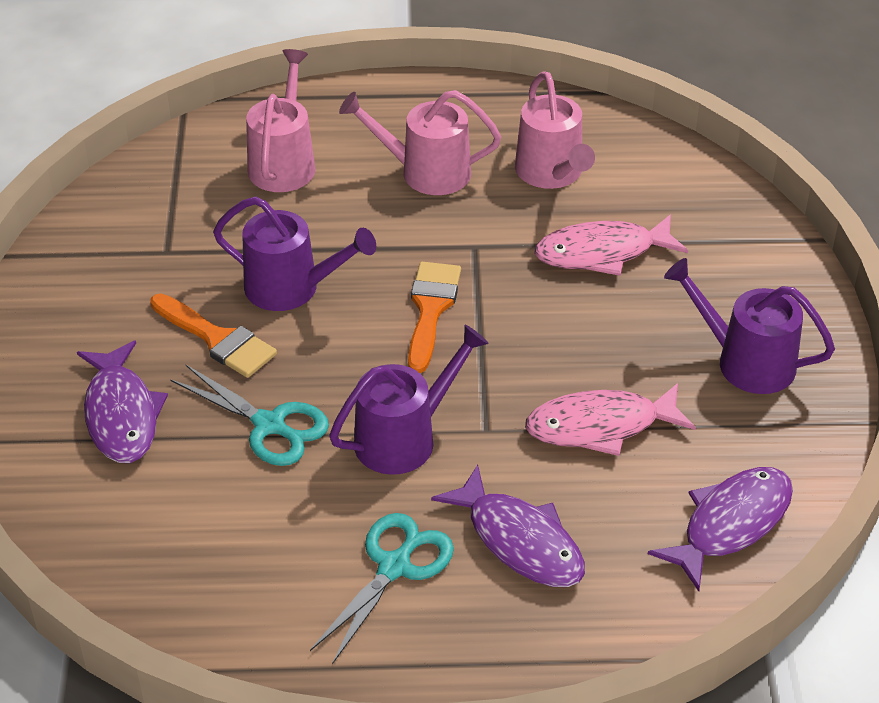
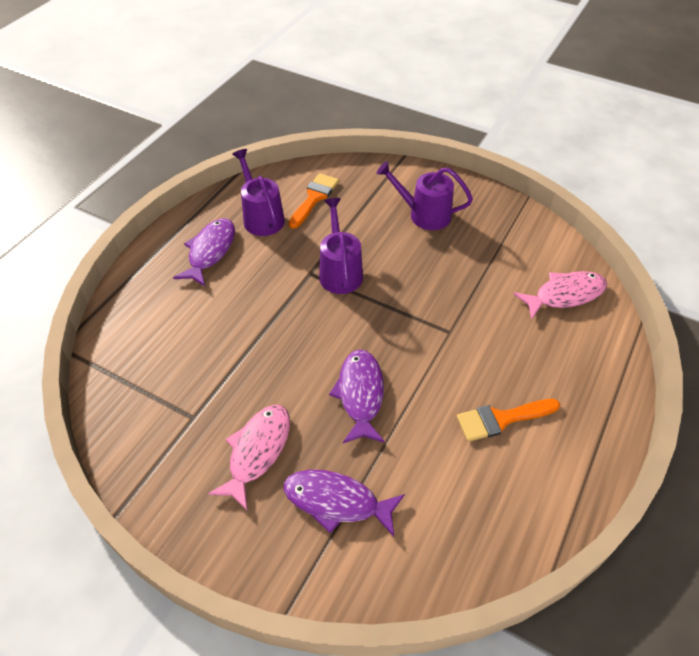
pink watering can: [246,49,316,192] [339,90,501,195] [515,71,595,189] = 3 -> none = 0
turquoise scissors: [170,364,329,466] [310,513,454,664] = 2 -> none = 0

